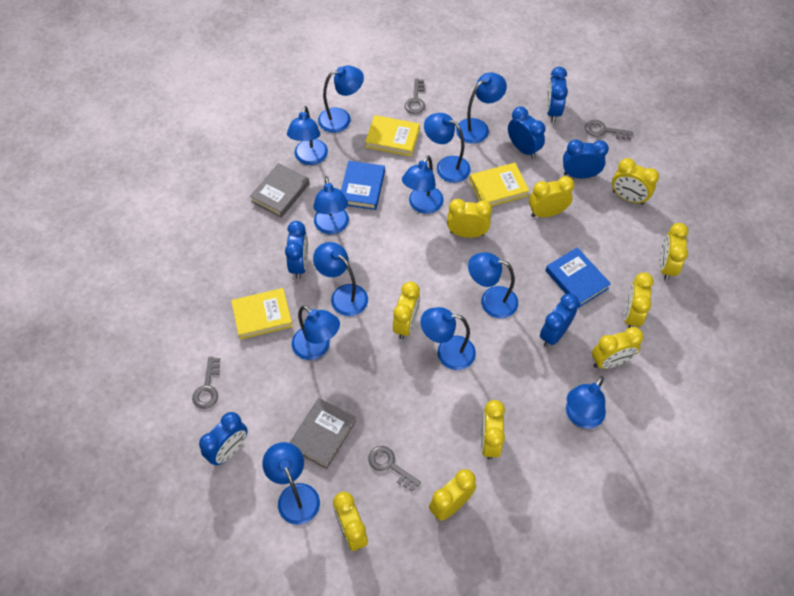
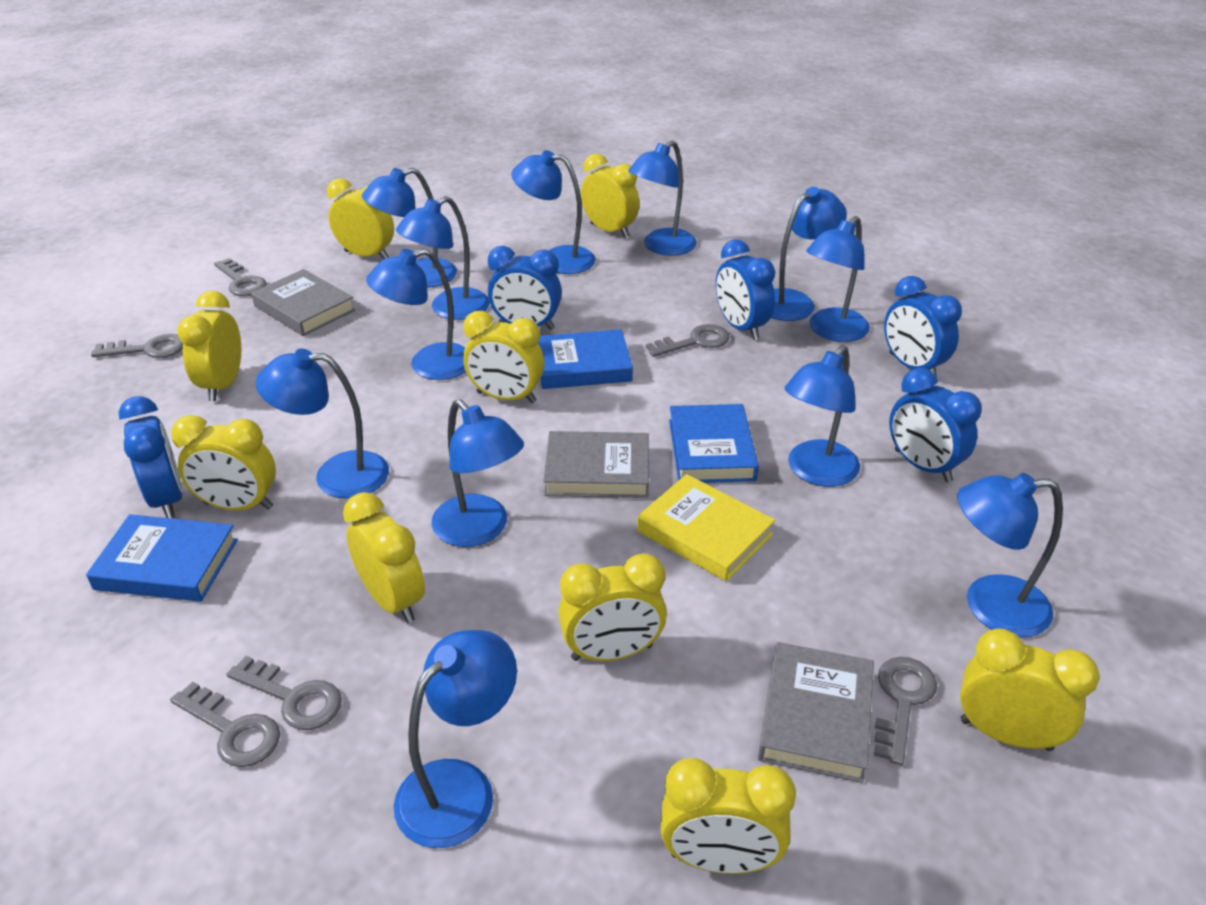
blue book: [341,161,385,210] [545,247,611,308] = 2 -> [86,514,238,602] [538,329,633,389] [669,404,759,483] = 3
blue clock: [199,412,248,465] [285,221,308,279] [508,107,545,158] [540,294,579,347] [546,67,568,122] [563,140,609,178] = 6 -> [119,396,183,518] [488,246,562,330] [716,239,775,340] [884,276,962,377] [889,368,982,482] = 5
grey book: [250,163,310,218] [289,398,356,469] = 2 -> [251,269,355,336] [544,431,649,498] [758,642,874,783] = 3
grey key: [192,357,220,409] [368,446,421,492] [405,78,425,114] [585,120,633,140] = 4 -> [91,334,183,358] [170,682,280,767] [214,258,267,296] [226,656,342,730] [646,324,730,357] [874,657,937,765] = 6
yellow book: [231,288,293,340] [365,115,420,156] [470,163,529,206] = 3 -> [637,474,775,581] = 1
yellow clock: [333,492,368,551] [393,282,420,339] [429,469,476,521] [447,199,492,238] [481,400,505,460] [529,176,574,217] [592,327,644,369] [612,158,659,205] [624,272,654,328] [659,223,688,280] = 10 -> [171,415,276,510] [177,291,241,401] [327,178,394,259] [343,492,425,623] [463,311,544,403] [558,553,667,661] [581,154,640,238] [661,758,796,874] [960,628,1100,751] = 9

